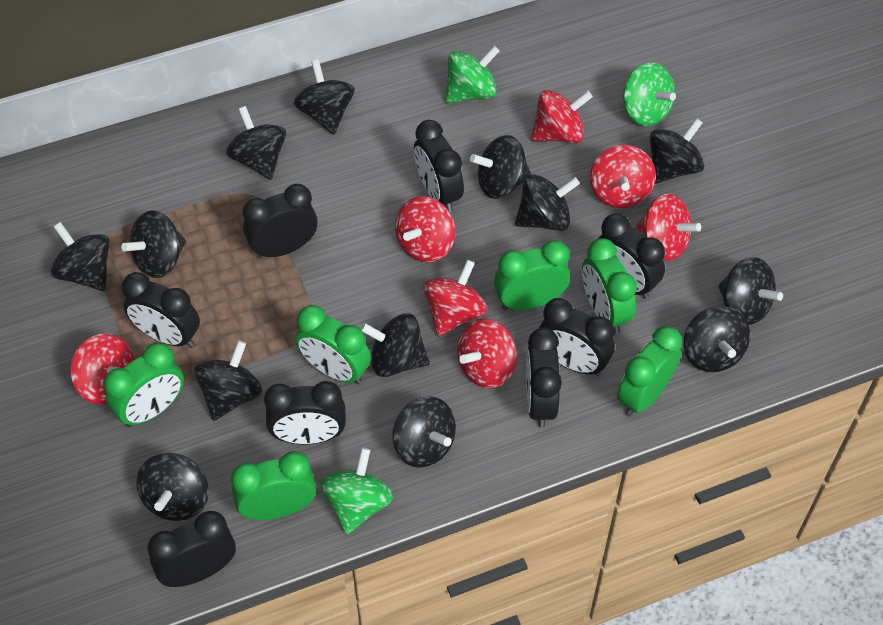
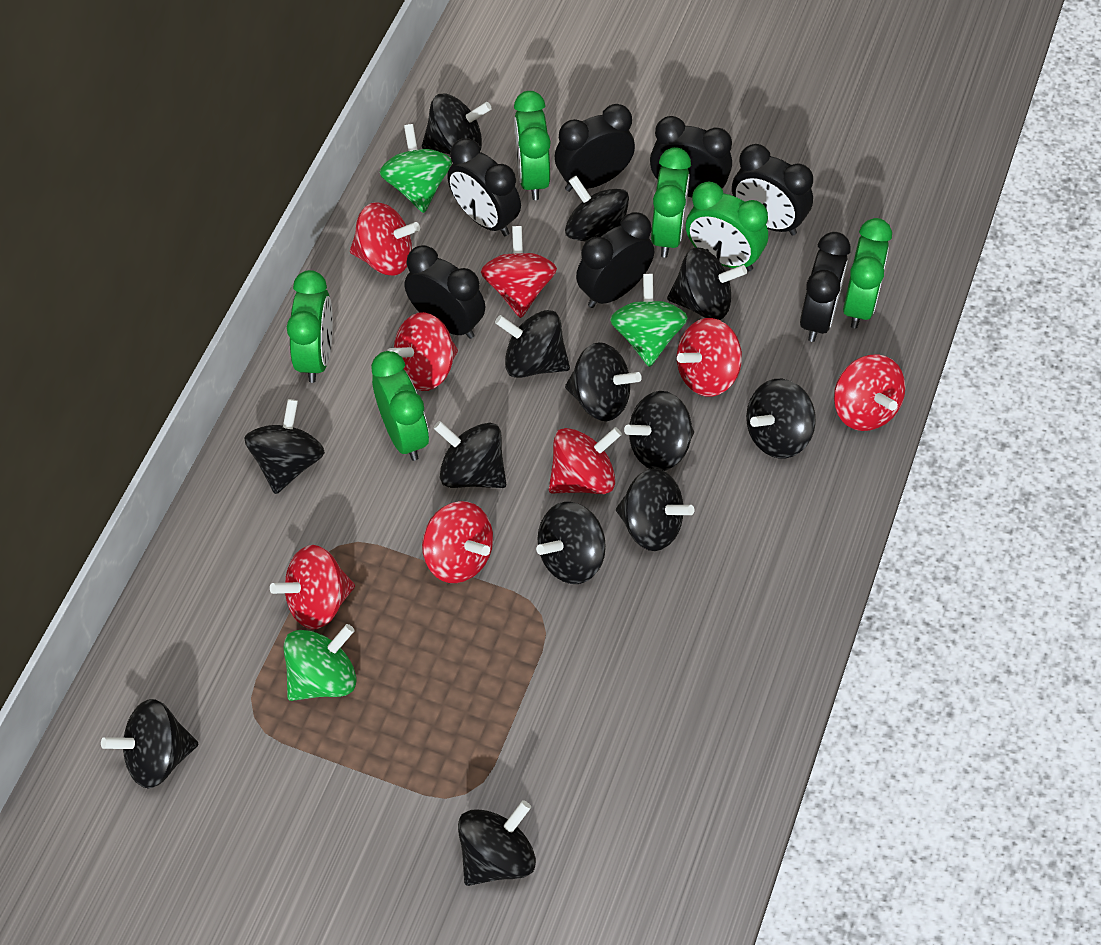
black clock: [122,272,200,347] [147,511,236,587] [243,184,317,259] [264,381,346,444] [414,120,464,212] [526,327,562,428] [539,298,615,376] [598,213,665,299] = 8 -> [405,245,485,339] [447,139,521,236] [555,104,635,192] [576,212,654,308] [650,116,732,197] [732,144,813,236] [800,232,851,342] = 7
red spinning top: [70,334,135,404] [395,196,455,262] [423,260,487,336] [457,318,517,389] [531,90,593,143] [590,145,656,208] [636,194,701,261] = 7 -> [270,545,355,629] [350,202,420,276] [387,312,458,391] [422,501,493,583] [481,226,557,318] [549,427,622,494] [677,318,742,397] [834,354,905,431] = 8

